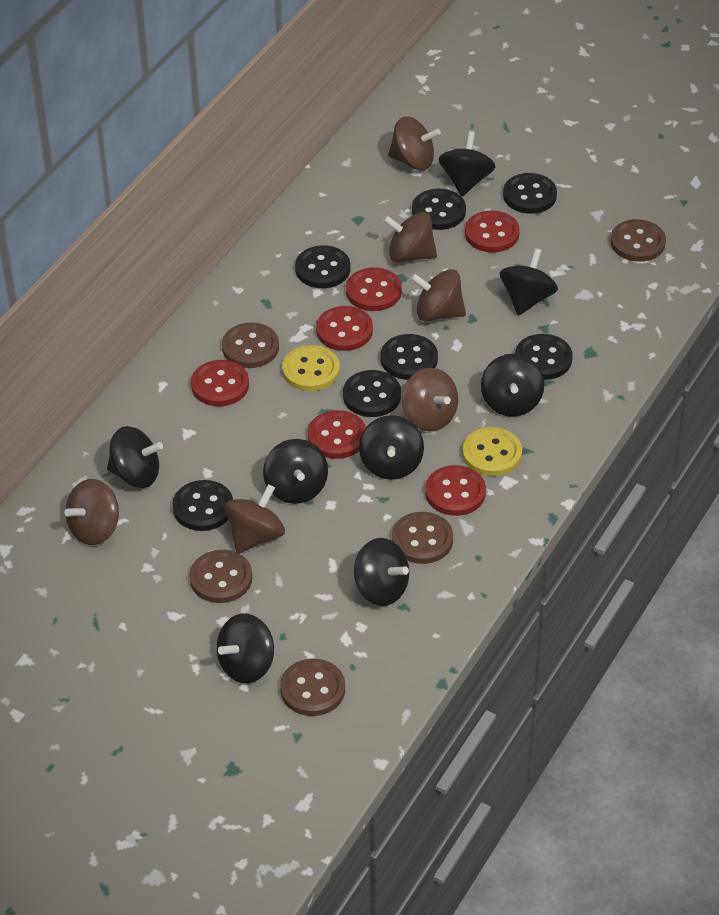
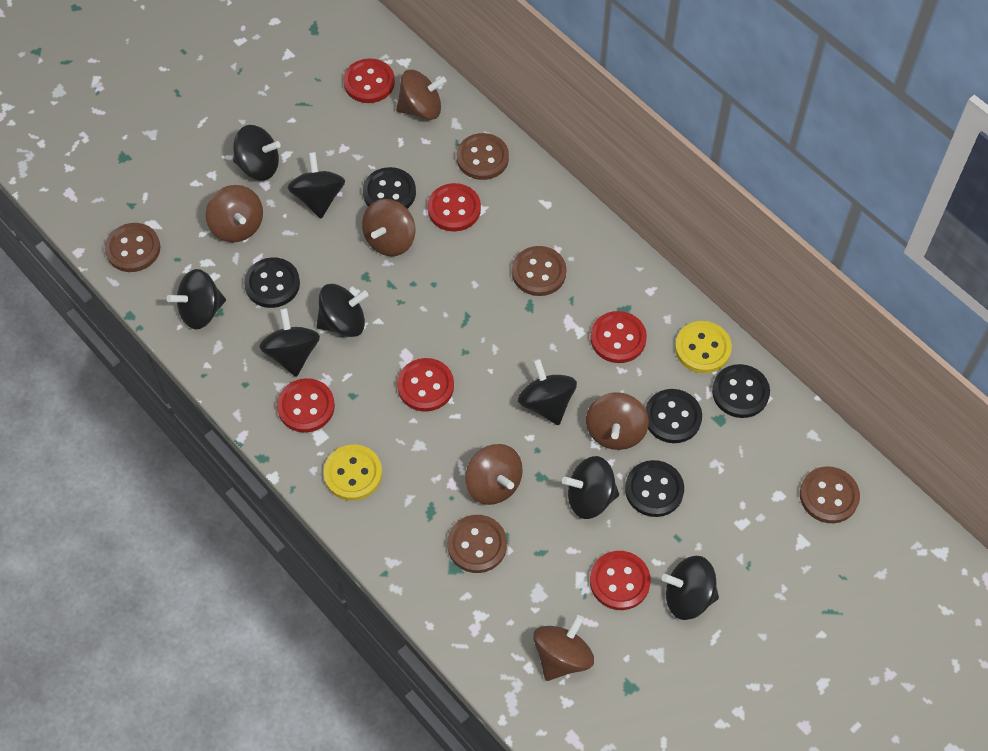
black button: [172,480,233,531] [295,245,350,288] [343,370,401,417] [381,334,438,380] [412,189,466,230] [503,173,557,214] [515,334,572,380] = 7 -> [244,257,300,308] [363,167,416,209] [625,460,684,517] [645,389,702,443] [712,364,770,418] = 5

